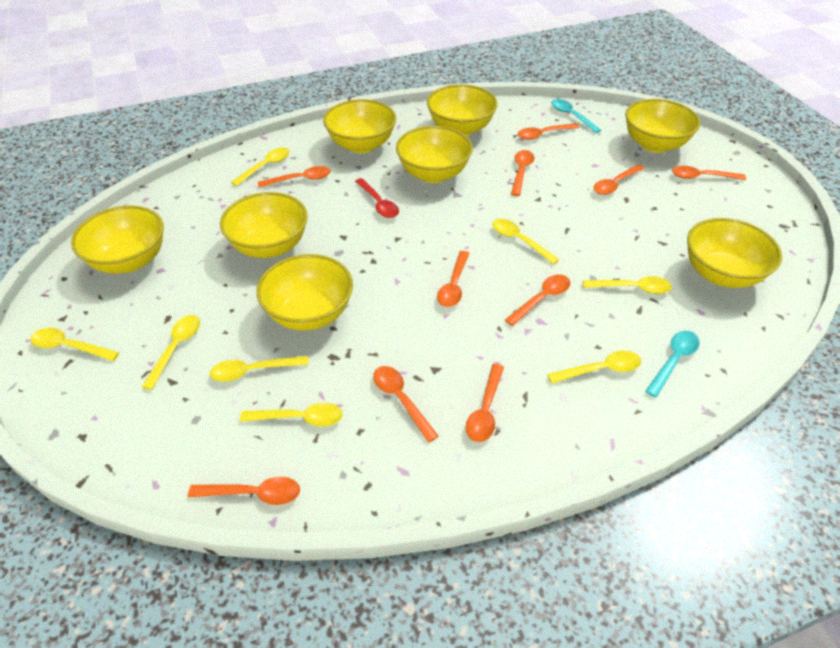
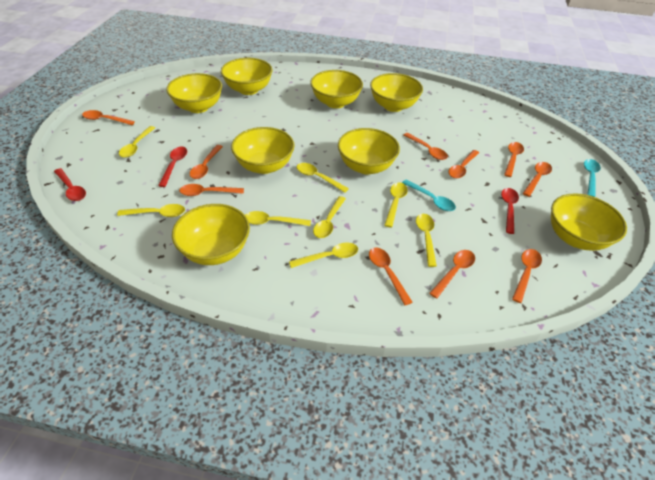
red spoon: [355,178,399,218] = 1 -> [54,168,86,201] [158,147,187,187] [501,188,519,234] = 3

